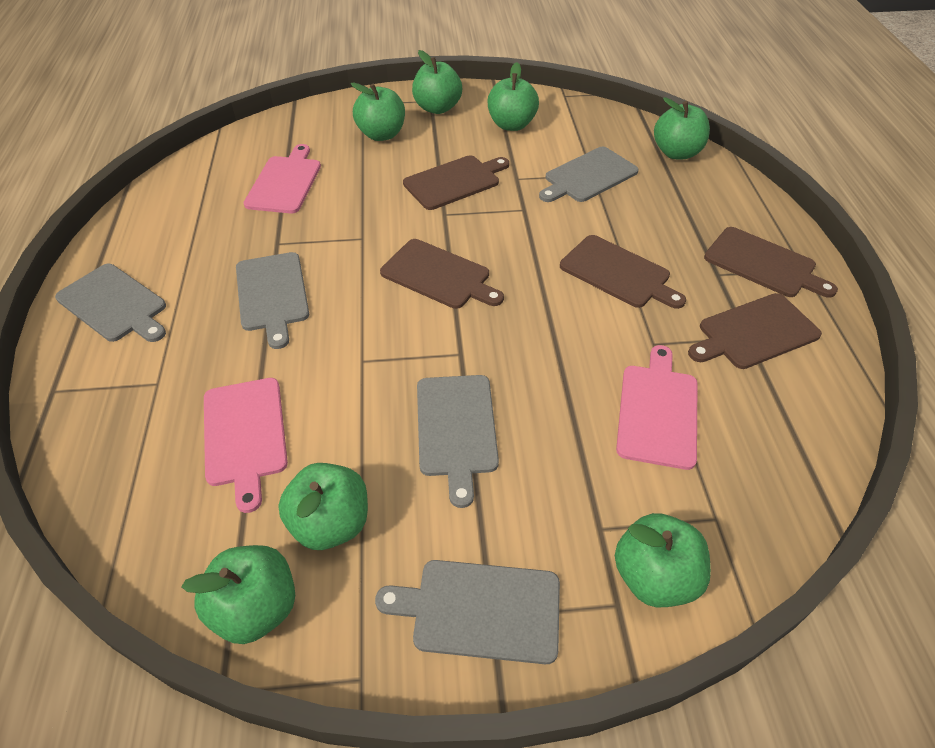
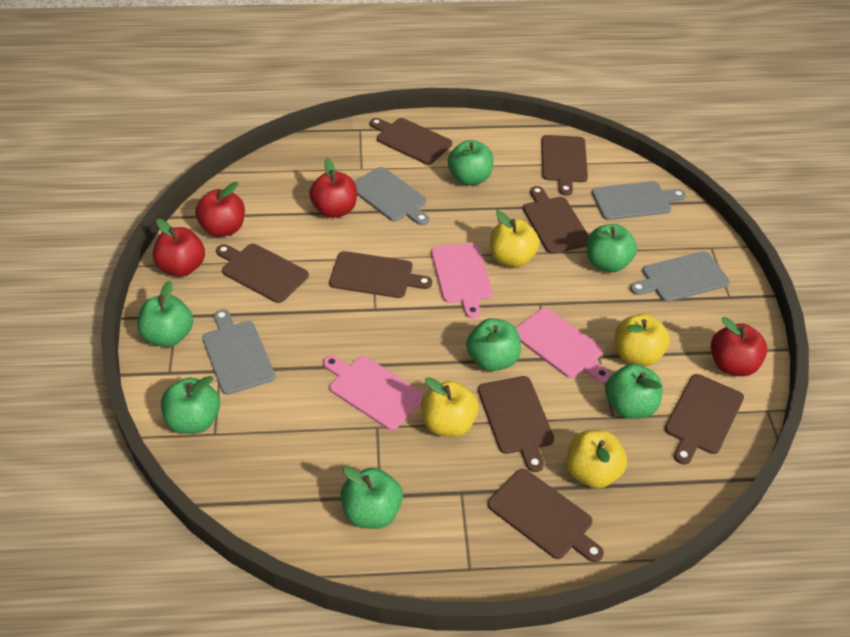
brown cutting board: [380,239,504,309] [403,155,509,210] [560,235,686,309] [688,293,822,369] [704,227,838,298] = 5 -> [216,244,309,303] [329,251,432,298] [370,118,452,165] [478,376,554,472] [488,469,604,562] [523,186,589,254] [541,135,588,196] [665,374,744,465] = 8
grey cutting board: [55,264,166,342] [236,252,309,349] [375,560,560,664] [417,375,499,508] [539,147,639,202] = 5 -> [202,309,275,395] [354,167,429,225] [592,181,686,220] [630,251,730,302] = 4
red apple: none = 0 -> [153,219,205,277] [195,182,245,237] [309,158,357,218] [711,317,767,376] = 4
yellow apple: none = 0 -> [421,377,479,437] [490,211,540,267] [566,430,627,489] [615,314,670,366] = 4

